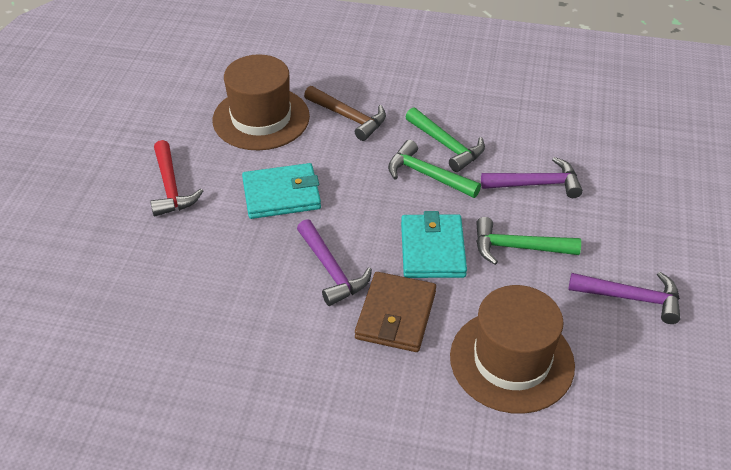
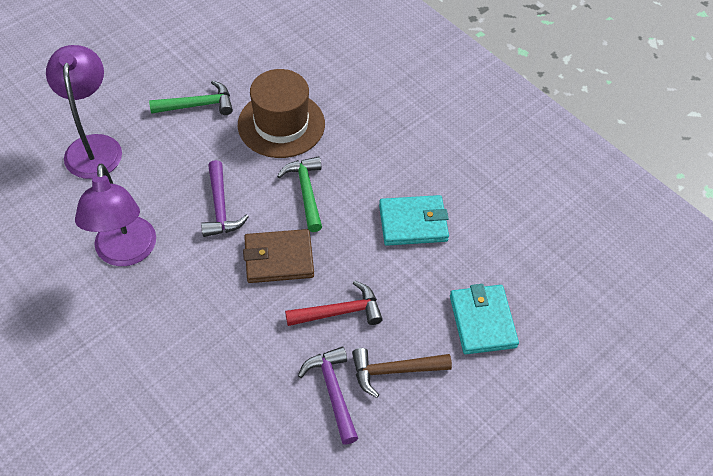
brown hat: [213,54,310,151] [450,285,575,414] = 2 -> [238,69,325,158] = 1
green hammer: [388,140,481,198] [406,107,485,172] [476,217,581,265] = 3 -> [149,80,233,115] [277,156,322,232] = 2
purple hammer: [297,219,372,306] [481,157,583,198] [568,272,680,324] = 3 -> [201,160,249,237] [298,347,358,444] = 2
purple lamp: none = 0 -> [46,45,122,179] [75,163,156,266] = 2

